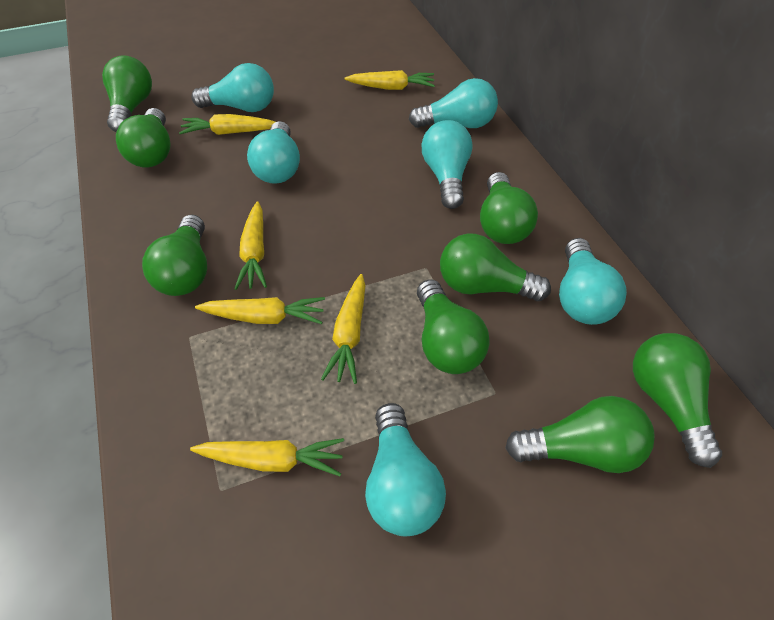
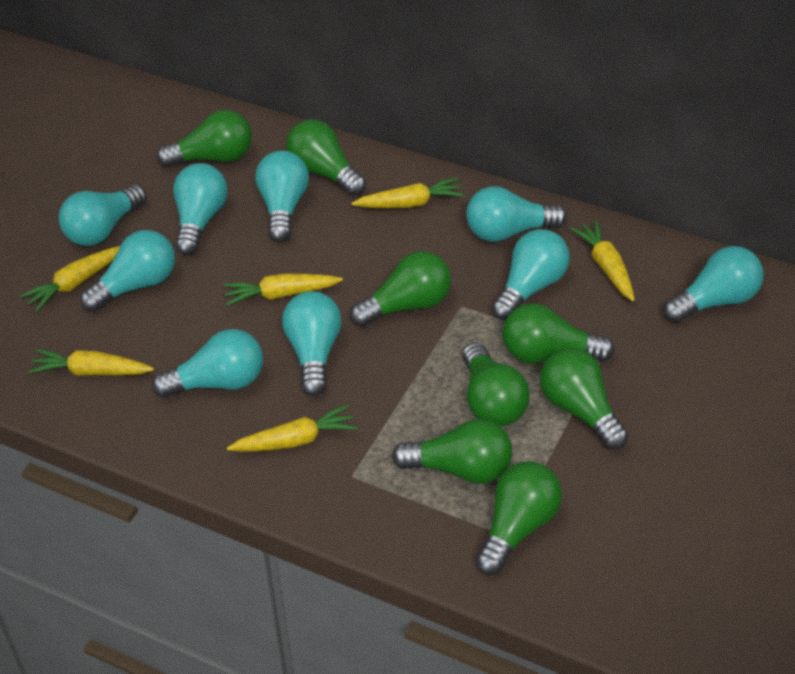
turquoise light bulb: [191,63,274,112] [247,121,300,184] [365,403,446,536] [409,78,498,128] [422,120,473,209] [559,238,627,325] = 6 -> [59,185,147,246] [80,230,175,312] [152,329,263,398] [173,163,228,255] [255,150,309,242] [282,291,342,396] [466,186,567,242] [492,229,570,320] [664,246,763,323] = 9

